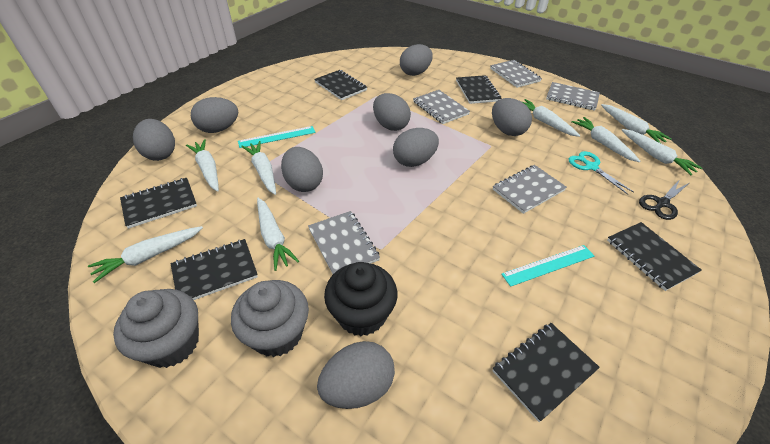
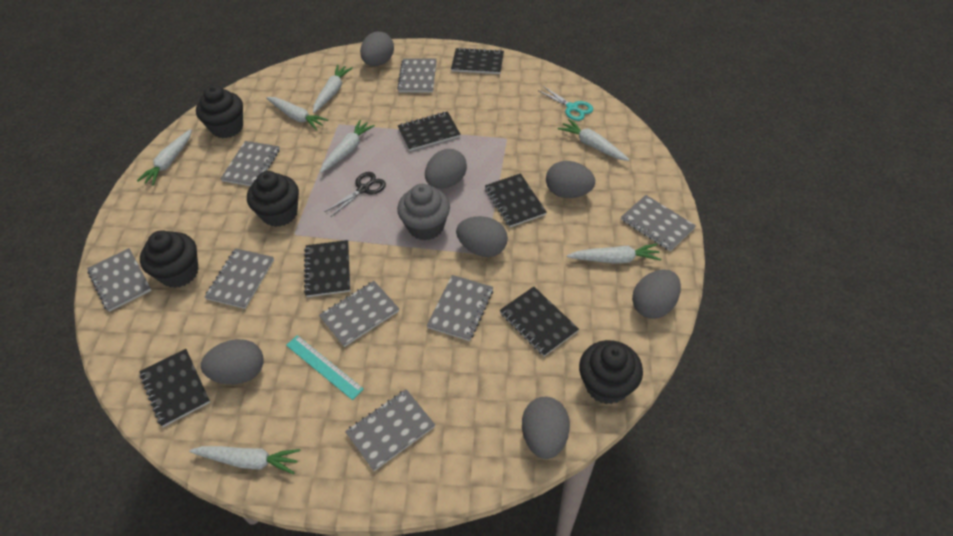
black cupcake: [324,262,397,336] = 1 -> [140,230,199,288] [196,85,243,139] [247,171,299,227] [579,340,643,404] = 4
grey cupcake: [113,289,199,368] [231,280,309,357] = 2 -> [397,184,450,241] = 1
grey egg: [133,119,175,161] [191,97,238,133] [281,147,323,192] [317,341,395,409] [373,93,411,131] [393,128,439,167] [400,44,433,76] [492,98,532,136] = 8 -> [201,339,263,384] [360,32,394,66] [425,149,467,188] [456,216,508,257] [522,397,570,459] [546,161,595,198] [632,270,681,319] = 7
grey notebook: [308,211,380,274] [413,90,470,124] [490,60,542,88] [493,165,567,214] [546,82,600,111] = 5 -> [87,248,152,312] [205,248,274,309] [220,141,280,186] [319,281,399,347] [345,389,435,471] [397,58,437,93] [427,275,493,341] [621,195,696,251] = 8
turquoise ruler: [238,126,315,148] [501,245,594,287] = 2 -> [286,335,363,400] = 1
white carrot: [88,226,203,283] [186,139,219,192] [241,141,276,195] [257,198,299,271] [523,99,580,137] [571,117,640,162] [601,104,672,143] [622,129,702,176] = 8 -> [137,129,192,186] [189,446,300,474] [266,97,328,130] [313,65,353,113] [320,120,375,173] [558,119,629,161] [567,243,661,264] = 7

